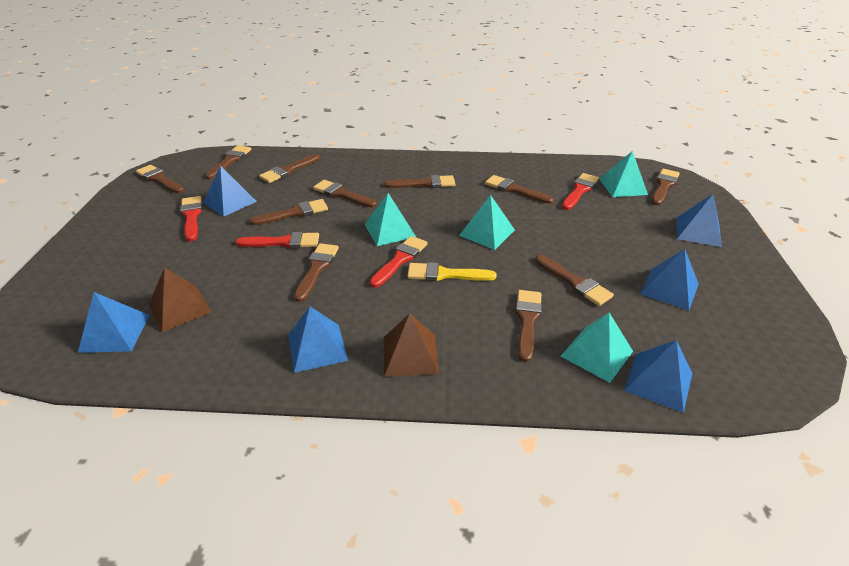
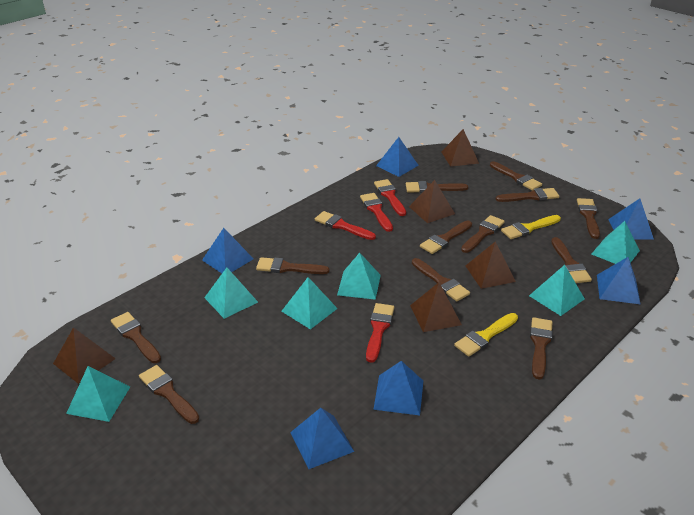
brown brush: [136,165,184,194] [205,145,251,179] [250,199,328,225] [259,154,320,183] [294,243,339,302] [313,180,377,208] [384,175,455,188] [485,175,554,204] [516,290,542,362] [535,255,614,306] [651,169,680,205] = 11 -> [111,312,161,363] [139,365,199,424] [256,257,329,274] [406,181,468,193] [412,258,470,301] [420,220,472,254] [461,215,505,253] [490,161,542,191] [496,188,559,202] [530,317,553,380] [551,237,592,283] [577,198,600,239] = 12
brown pyramid: [149,268,212,332] [384,313,439,377] = 2 -> [53,327,116,384] [409,180,455,223] [410,282,462,332] [442,129,479,167] [466,241,516,289] = 5
turquoise pyramid: [364,193,416,246] [459,195,515,250] [561,313,633,383] [599,151,648,197] = 4 -> [66,366,130,422] [204,268,258,319] [281,277,338,329] [337,253,381,300] [529,265,585,316] [592,221,640,264] = 6
yellow brush: [407,262,497,281] = 1 -> [454,313,518,357] [501,215,561,239] = 2

